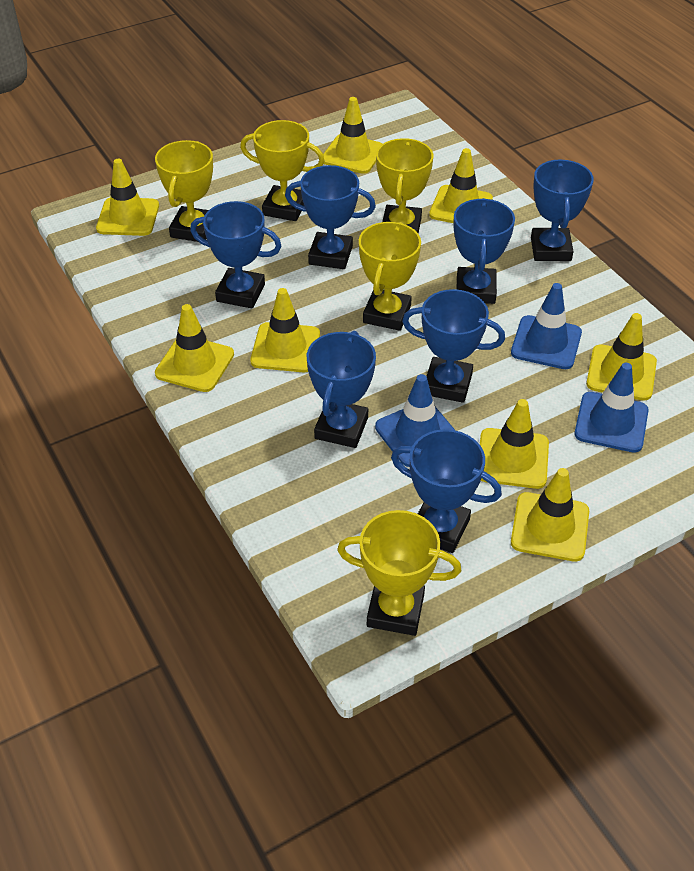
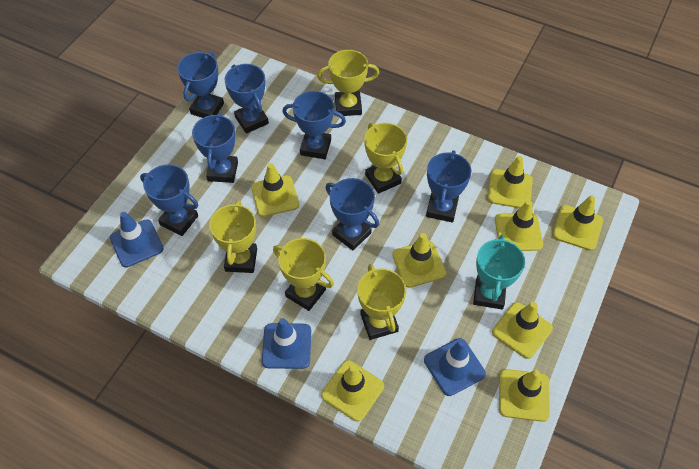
turquoise trophy: none = 0 -> [473,235,525,309] = 1

